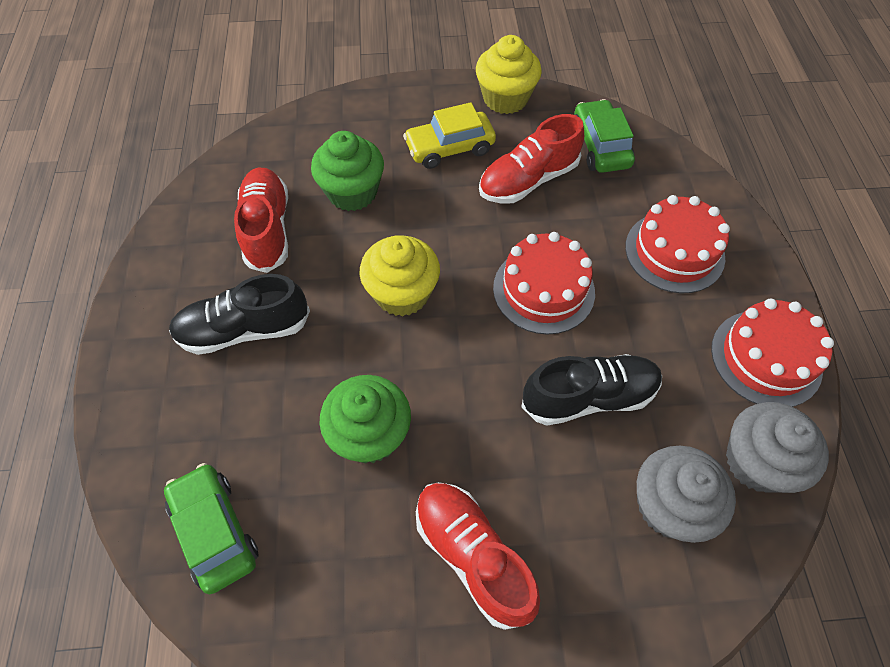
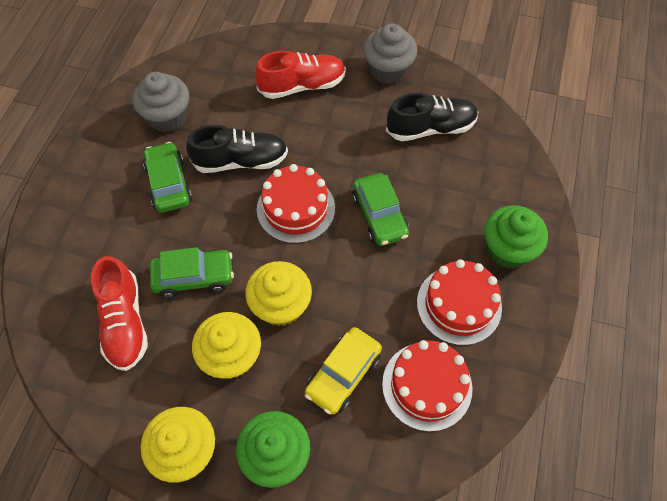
green car: [164,463,258,594] [575,99,635,173] = 2 -> [143,142,192,213] [150,247,234,298] [352,173,409,246] = 3
red shoe: [234,167,288,273] [416,482,540,630] [479,114,584,204] = 3 -> [91,256,148,371] [255,51,346,99] = 2
yellow cupcake: [360,235,440,316] [476,35,542,114] = 2 -> [141,407,215,483] [192,312,261,379] [246,261,312,326] = 3

